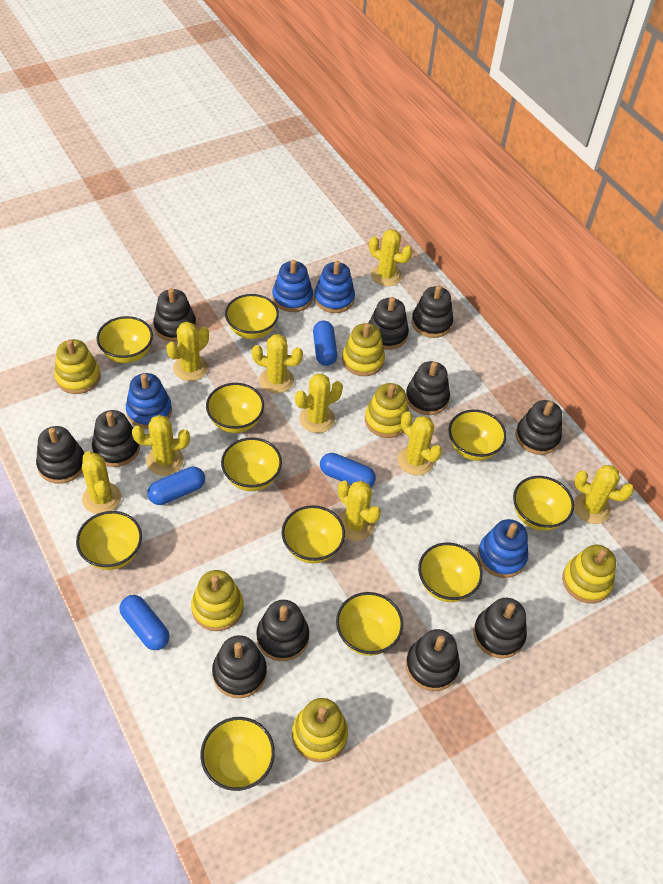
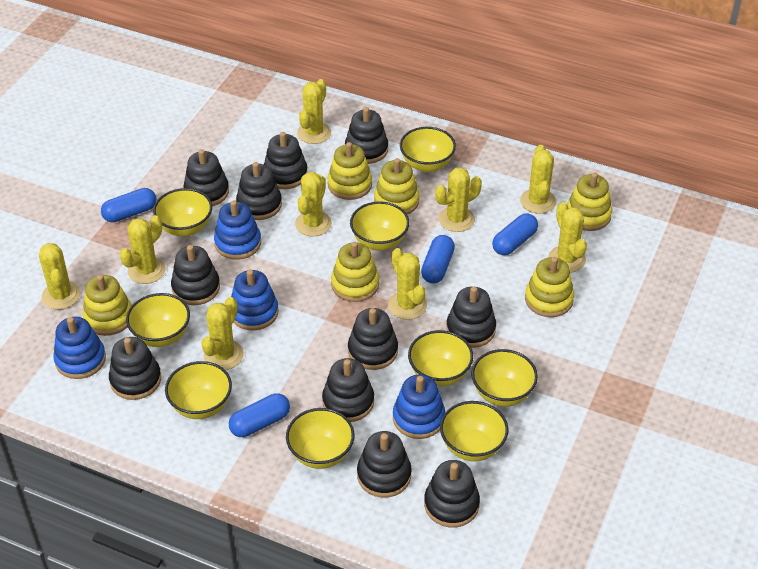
yellow bowl: [76,511,142,570] [97,316,153,363] [201,717,275,791] [206,383,264,433] [221,437,282,491] [225,294,279,339] [282,505,345,563] [336,592,403,656] [418,542,483,602] [448,410,507,461] [513,476,574,531] = 11 -> [126,293,190,347] [153,188,212,237] [165,361,232,419] [286,408,355,469] [350,201,409,251] [400,127,456,172] [408,330,473,387] [440,401,509,461] [471,349,538,407] = 9

